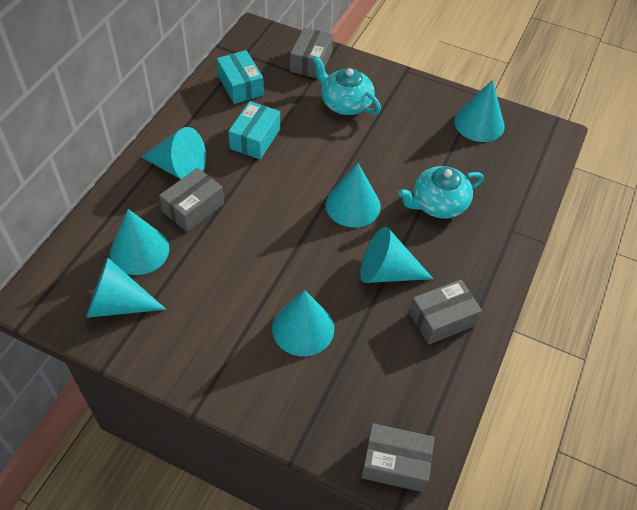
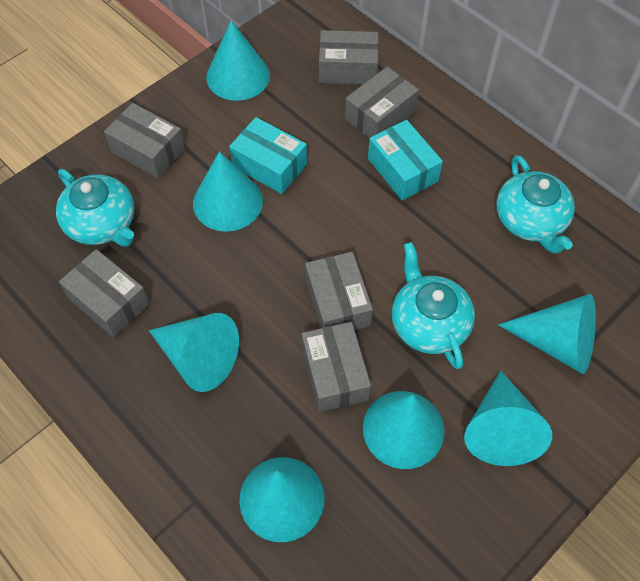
grey box: [159,168,224,232] [290,28,333,79] [361,423,434,492] [409,279,482,345] = 4 -> [59,249,150,337] [104,103,185,178] [301,322,371,412] [305,252,373,330] [319,30,379,84] [345,67,419,138] = 6
turquoise teapot: [312,55,381,115] [398,166,484,219] = 2 -> [56,169,135,246] [392,242,475,369] [496,155,575,254] = 3

